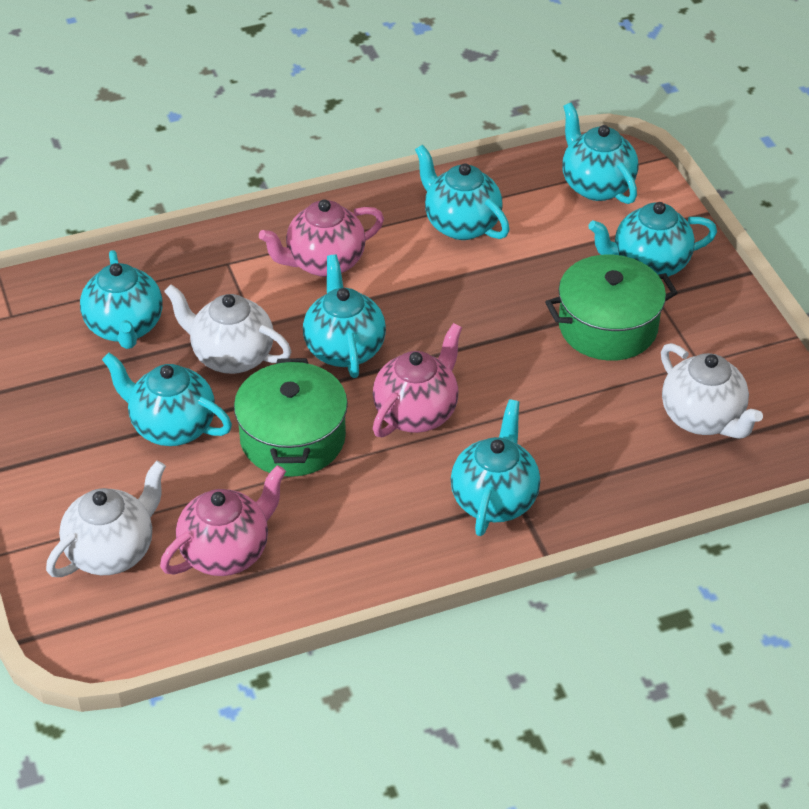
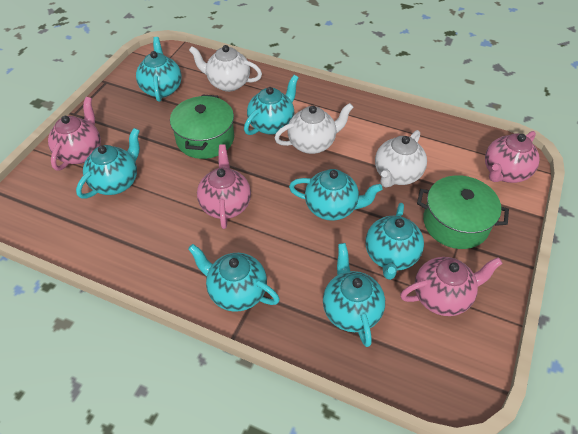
pink teapot: [160,465,286,576] [259,199,384,277] [373,323,462,437] = 3 -> [48,97,101,171] [197,144,251,229] [400,257,503,316] [485,131,540,183] = 4

